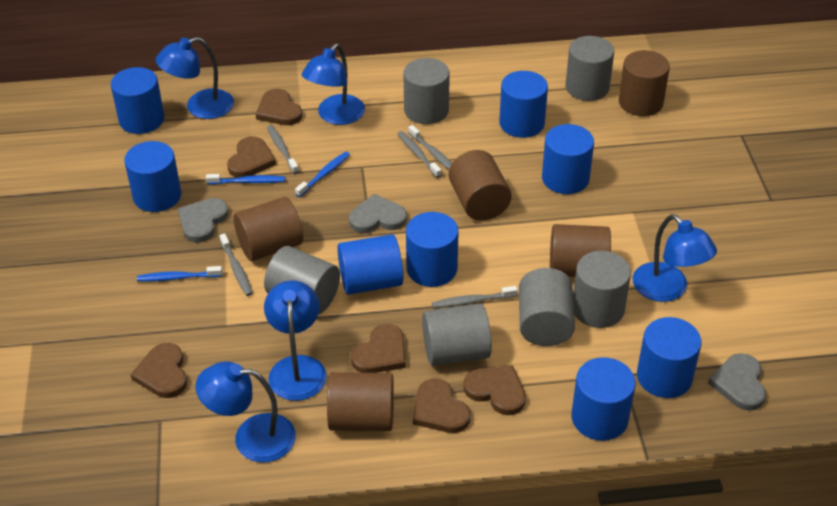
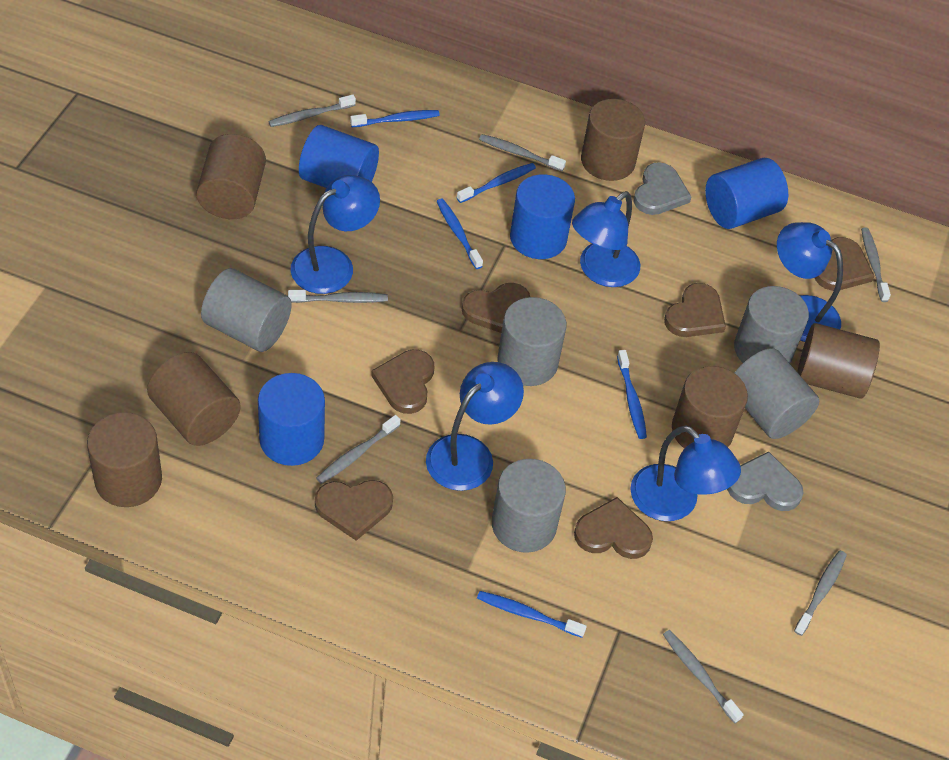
blue cylinder: [111,67,164,134] [124,141,181,212] [338,234,403,295] [406,212,459,287] [499,71,548,138] [542,124,594,194] [572,357,635,441] [637,317,701,398] = 8 -> [258,373,325,466] [299,125,379,188] [510,174,575,259] [705,158,788,229] = 4
blue toothbrush: [137,266,222,282] [206,174,285,185] [295,152,350,197] = 3 -> [350,110,440,127] [436,198,483,269] [457,163,536,203] [477,591,587,638] [617,350,647,439] = 5
brown cylinder: [234,197,303,261] [327,372,394,431] [449,150,512,221] [550,224,611,277] [619,50,670,116] = 5 -> [87,412,162,507] [147,352,241,446] [196,134,266,219] [581,99,645,181] [672,366,748,448] [797,323,880,399] = 6
grey cylinder: [264,246,340,314] [403,58,450,124] [422,303,492,366] [519,268,575,346] [565,36,614,101] [573,251,631,328] = 6 -> [201,268,292,352] [492,459,566,553] [498,297,566,386] [734,286,809,363] [735,348,819,439] = 5
grey heart: [178,198,229,243] [349,194,407,233] [708,353,766,411] = 3 -> [634,162,692,215] [727,451,804,511] = 2
grey toothbrush: [219,233,253,296] [267,125,299,174] [397,131,442,178] [408,125,452,170] [432,286,518,308] = 5 -> [268,94,356,127] [288,290,388,303] [316,415,401,484] [479,134,566,171] [663,630,744,723] [794,550,847,636] [861,228,891,302] = 7

